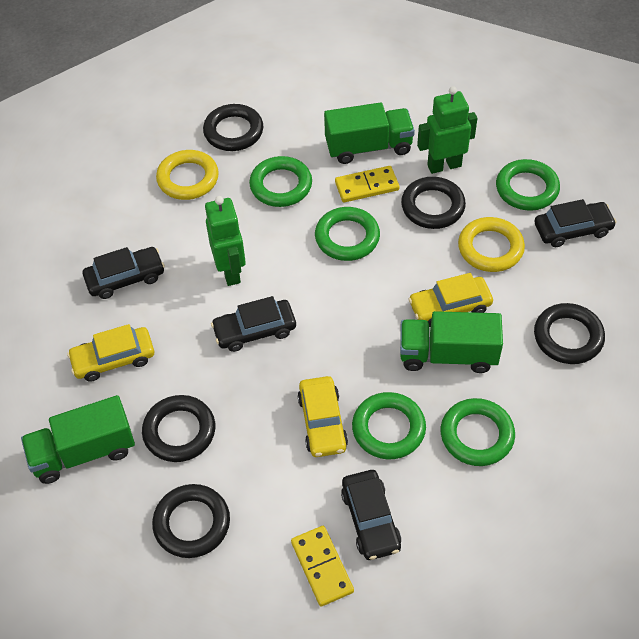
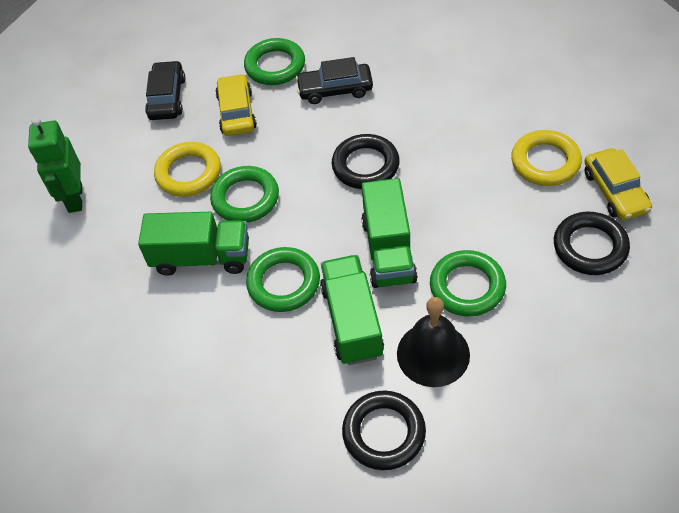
black bell: none = 0 -> [397,297,470,387] = 1
black car: [83,247,165,299] [211,296,296,352] [341,470,401,560] [535,199,616,247] = 4 -> [145,60,185,120] [296,57,373,104] = 2
black ring: [142,395,215,462] [152,484,230,558] [203,104,263,151] [401,177,466,229] [534,303,605,364] = 5 -> [332,134,400,189] [342,390,426,470] [554,212,630,275] = 3
green ring: [249,156,312,207] [315,207,380,261] [352,392,426,459] [441,398,515,466] [496,159,560,211] = 5 -> [210,166,279,223] [244,38,305,85] [246,247,320,312] [430,250,506,317] = 4
green robot: [205,196,246,286] [417,86,478,174] = 2 -> [28,117,82,213] = 1
yellow car: [67,324,154,382] [297,376,348,457] [409,273,493,327] = 3 -> [215,74,257,136] [584,148,652,220] = 2
yellow domino: [291,526,354,607] [335,166,400,202] = 2 -> none = 0

